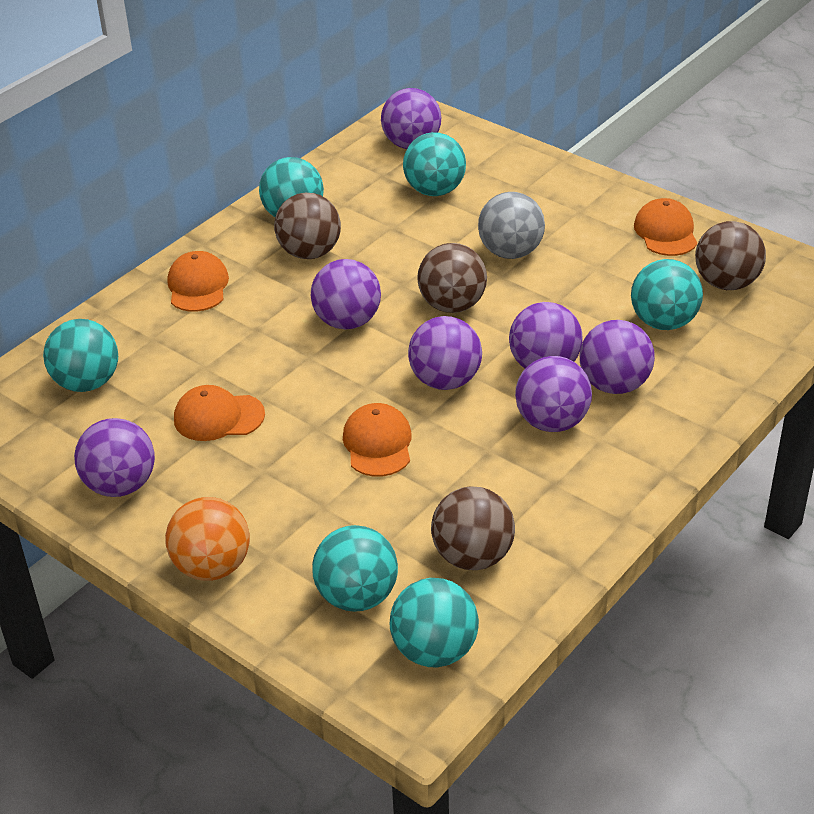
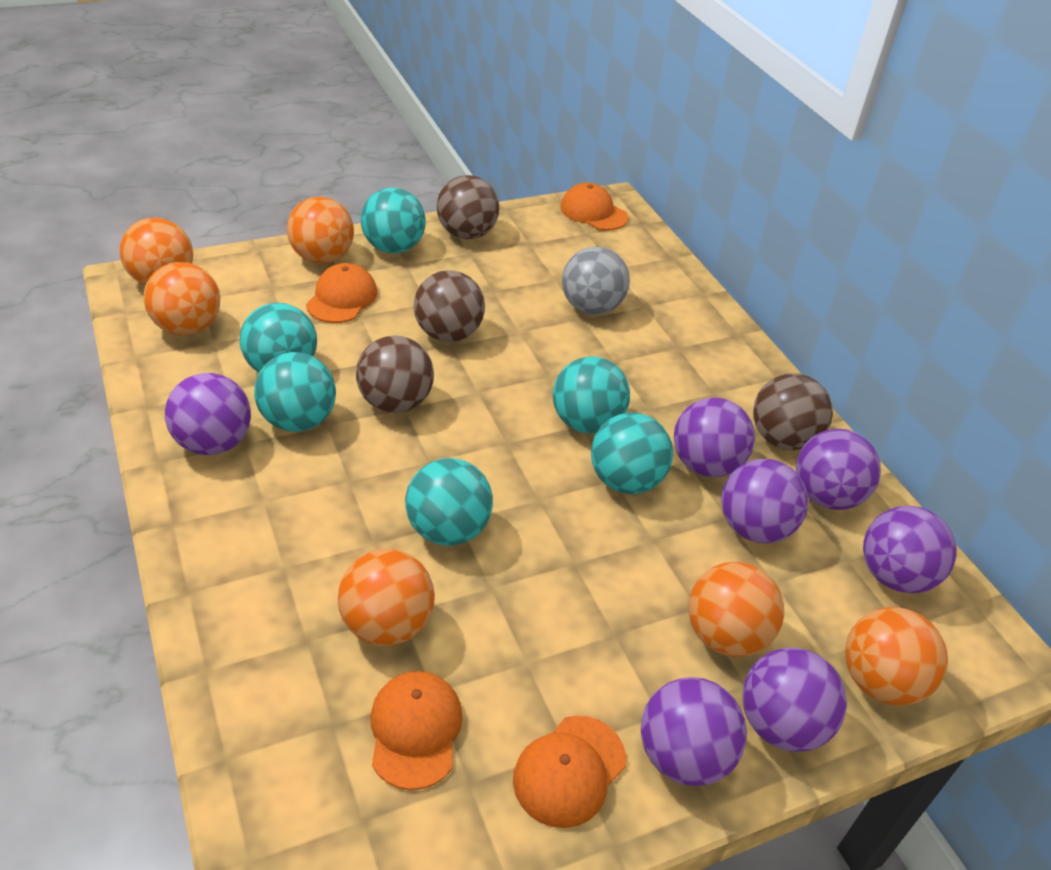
orange ball: [165,497,250,581] = 1 -> [119,218,193,285] [144,262,220,335] [287,197,354,264] [338,549,435,646] [689,562,784,657] [845,607,948,706] = 6

